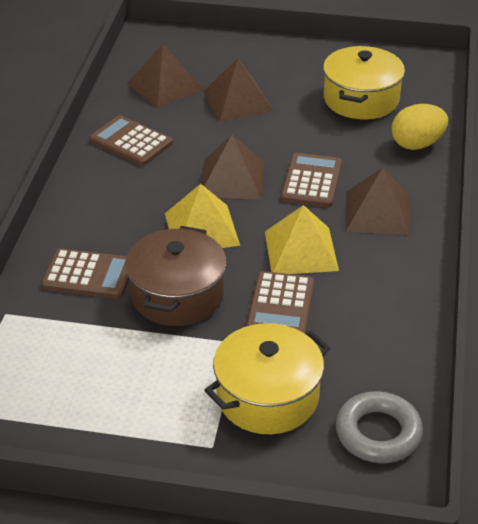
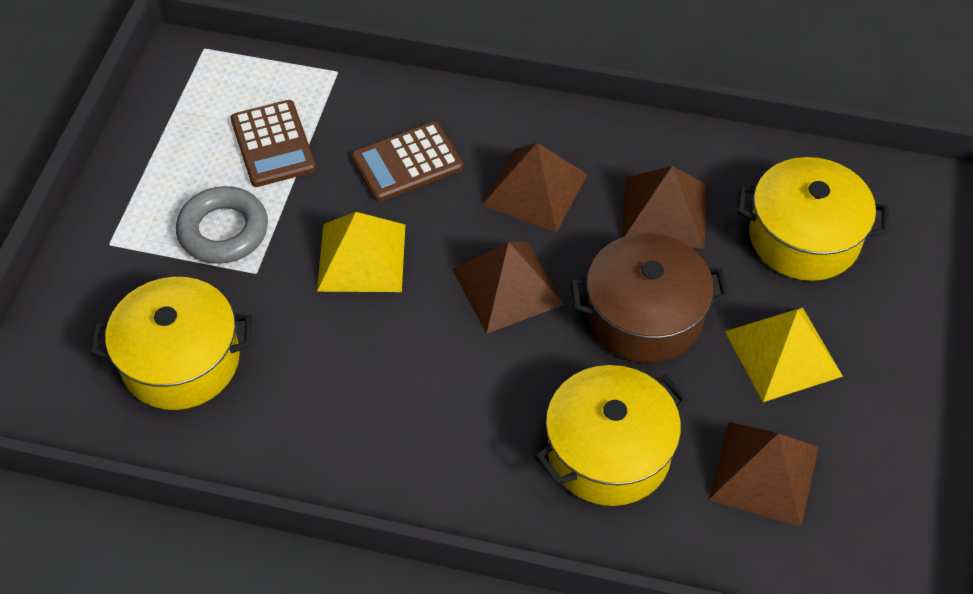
brown calculator: [41,248,129,299] [89,115,173,166] [246,271,314,333] [281,153,342,207] = 4 -> [231,100,316,187] [351,122,463,202] = 2
yellow egg: [392,104,448,150] = 1 -> none = 0
yellow pot: [205,323,330,434] [323,46,405,120] = 2 -> [91,277,252,410] [535,365,688,506] [737,157,889,281] = 3

